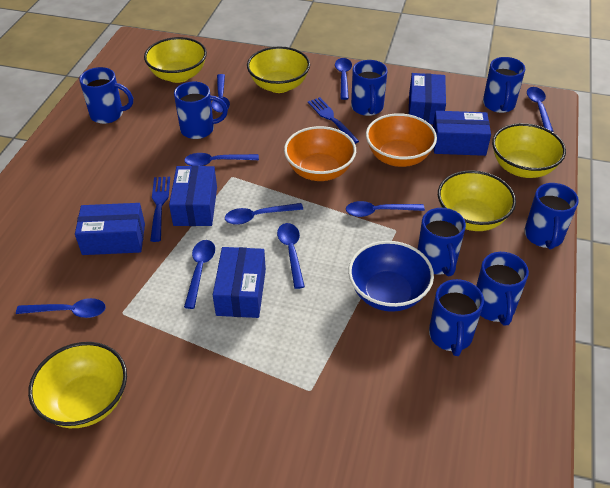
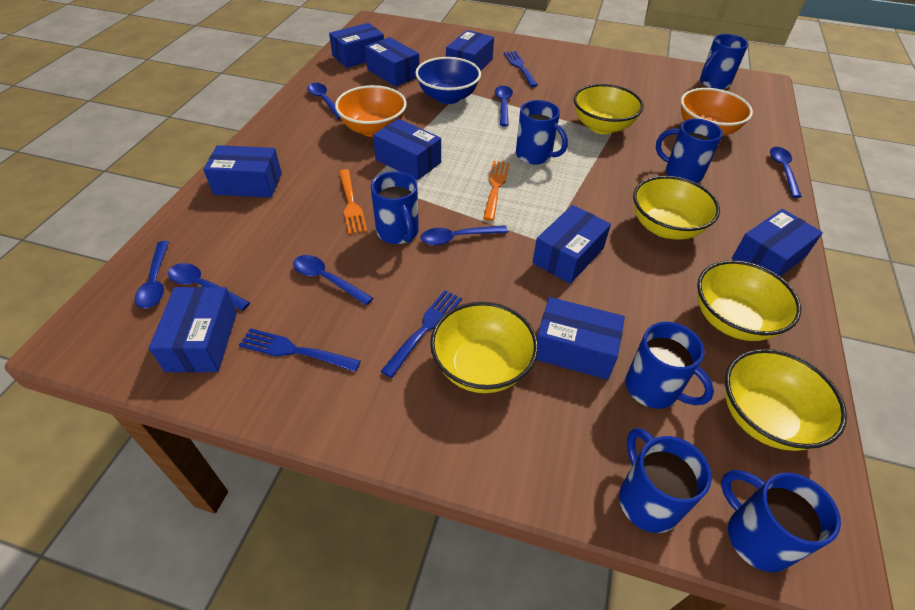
blue box: [75,203,145,255] [169,166,217,226] [213,247,266,318] [409,73,446,124] [433,111,491,156] = 5 -> [149,287,237,373] [203,145,282,198] [329,23,384,68] [365,37,419,87] [373,119,441,180] [446,30,494,71] [532,205,611,284] [536,297,625,380] [732,209,823,277] = 9
blue fork: [150,177,170,242] [308,97,359,144] = 2 -> [239,328,361,372] [381,290,462,378] [504,51,538,87] = 3
blue mug: [79,67,133,124] [174,82,228,139] [351,60,387,116] [418,208,466,277] [429,279,484,356] [476,252,529,326] [483,57,525,113] [524,183,579,249] = 8 -> [371,171,419,244] [516,100,568,165] [619,428,712,533] [626,322,714,409] [656,119,723,183] [700,34,748,89] [721,470,841,572] = 7
blue spoon: [16,298,105,318] [184,153,259,166] [184,240,215,309] [211,74,230,113] [225,203,303,225] [277,223,305,289] [335,58,352,100] [346,201,425,217] [527,87,554,132] = 9 -> [135,241,169,308] [168,263,250,311] [293,255,373,305] [307,83,341,119] [421,225,508,245] [495,86,513,127] [770,147,802,198] = 7
orange fork: none = 0 -> [339,169,367,234] [483,161,509,221] = 2

